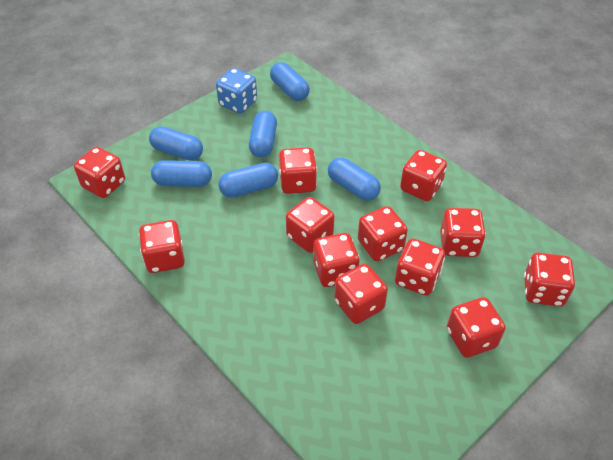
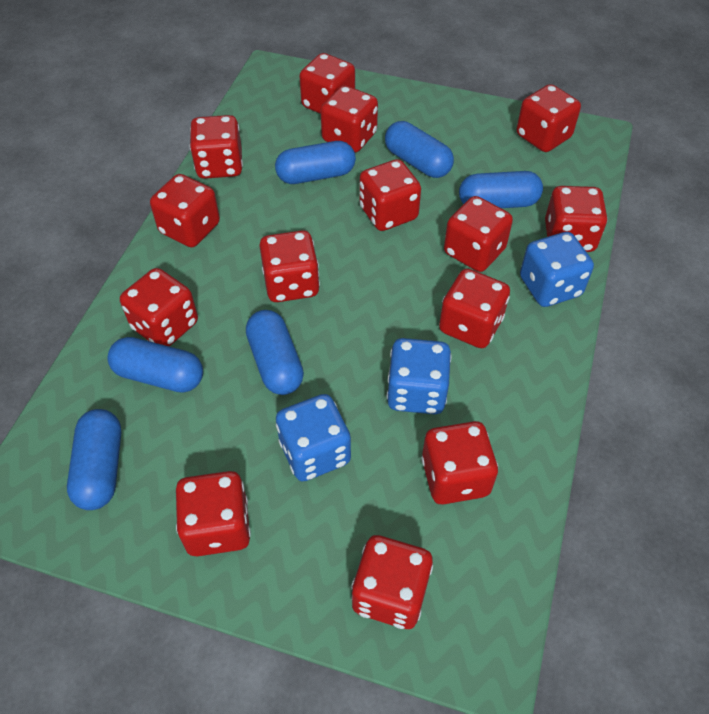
blue dice: [216,68,257,114] = 1 -> [276,394,351,482] [387,338,451,414] [520,232,594,307] = 3
red dice: [74,147,125,198] [139,220,185,273] [279,147,317,194] [286,197,334,253] [313,233,360,287] [334,264,388,324] [358,206,408,261] [395,239,445,296] [400,150,447,201] [440,208,486,257] [447,297,506,358] [524,253,575,307] = 12 -> [120,268,198,346] [150,174,220,248] [176,471,251,557] [190,115,243,179] [259,230,320,302] [299,53,355,114] [321,85,378,153] [351,535,433,629] [359,159,421,231] [421,421,498,504] [439,269,510,348] [444,196,513,272] [516,84,581,152] [545,186,608,252] = 14

